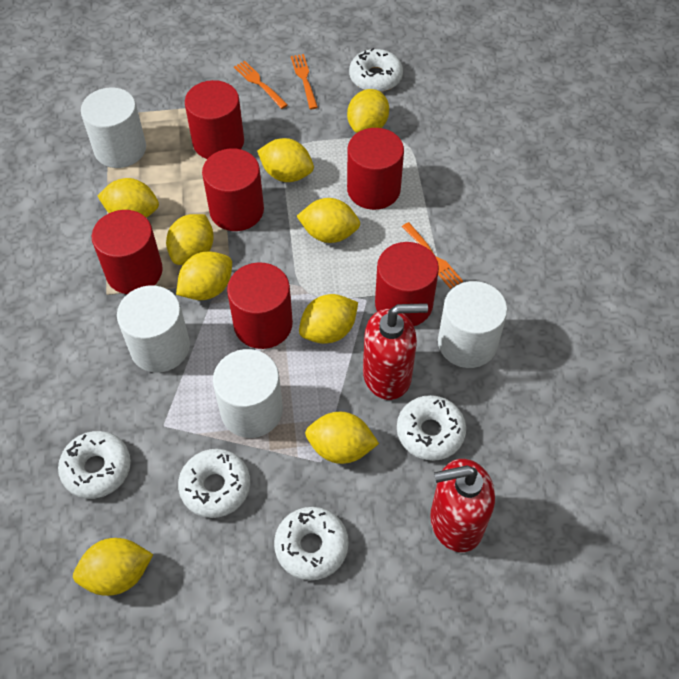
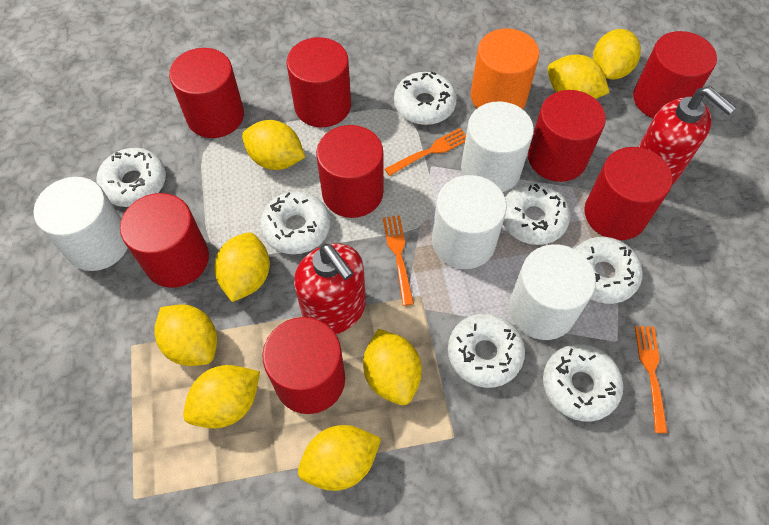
orange cylinder: none = 0 -> [471,28,539,109] = 1
red cylinder: [92,210,163,294] [185,80,244,159] [202,149,264,231] [227,262,293,349] [347,128,404,210] [375,242,439,326] = 6 -> [120,193,209,288] [169,48,244,138] [262,317,345,414] [287,37,351,127] [316,125,384,218] [528,90,606,182] [584,147,673,240] [633,31,717,118] = 8
white donut: [58,431,131,499] [178,449,250,518] [274,507,349,581] [349,48,403,92] [397,395,466,461] = 5 -> [96,148,166,207] [260,191,330,254] [394,72,457,125] [448,313,525,388] [503,183,570,245] [543,344,623,422] [575,237,643,304] = 7
yellow lemon: [73,538,153,596] [97,178,159,218] [166,214,214,265] [176,251,232,300] [257,138,314,182] [297,198,360,243] [299,294,358,344] [305,412,379,464] [347,89,389,133] = 9 -> [154,304,217,366] [183,365,260,428] [214,232,270,302] [242,120,305,170] [298,425,381,491] [363,329,422,405] [547,55,610,99] [593,29,641,79] = 8

